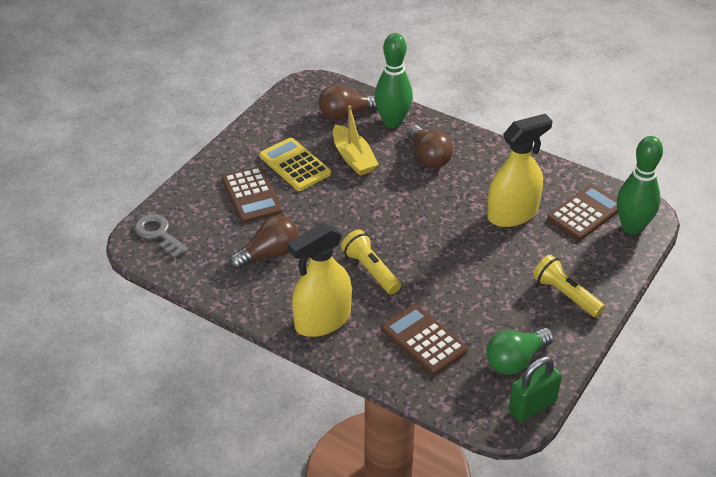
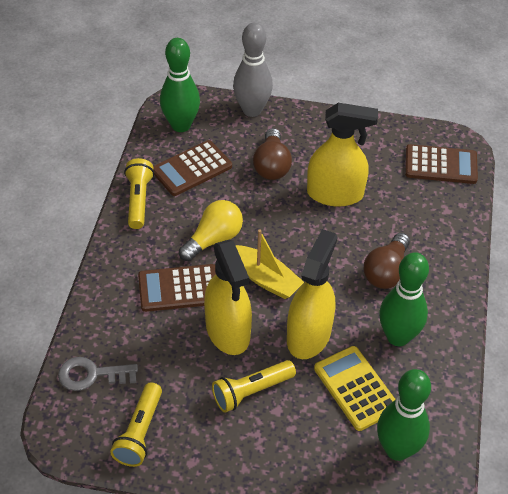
brown light bulb: [229,215,299,270] [319,85,378,120] [407,125,453,168] = 3 -> [253,128,292,180] [364,233,410,289] = 2
green bowling pin: [374,33,413,128] [617,136,663,235] = 2 -> [160,38,200,132] [377,369,431,461] [379,252,429,346] = 3
green light bulb: [486,328,554,375] = 1 -> none = 0
green padlock: [509,357,562,422] = 1 -> none = 0
grey bowling pin: none = 0 -> [233,23,273,117] = 1
yellow flashlight: [341,230,401,294] [533,254,605,317] = 2 -> [110,382,162,467] [124,158,154,229] [212,360,296,413] = 3
yellow light bulb: none = 0 -> [179,200,243,261] = 1
yellow spray bottle: [288,223,352,337] [487,114,553,227] = 2 -> [204,240,252,355] [287,229,337,359] [307,103,378,207] = 3

